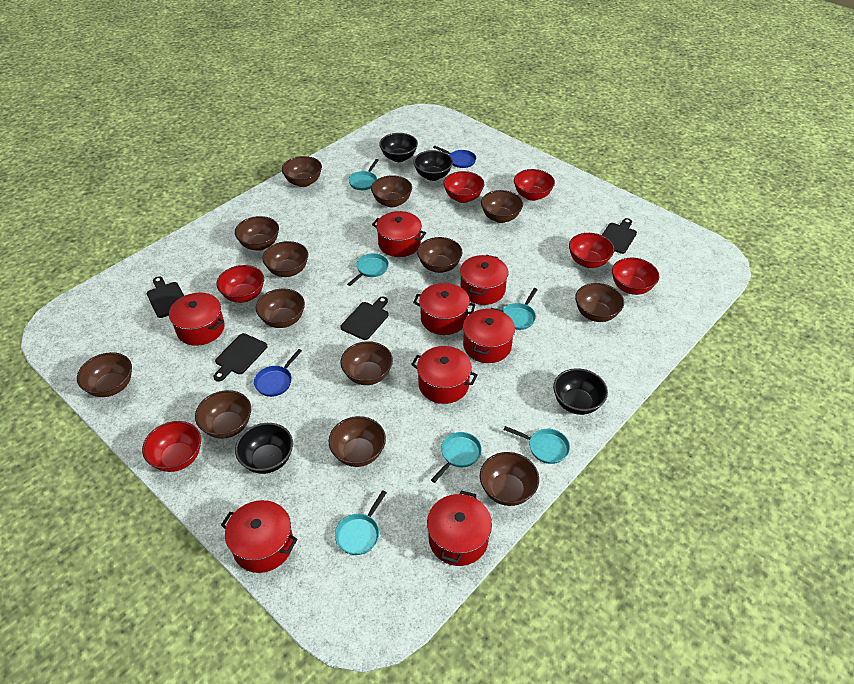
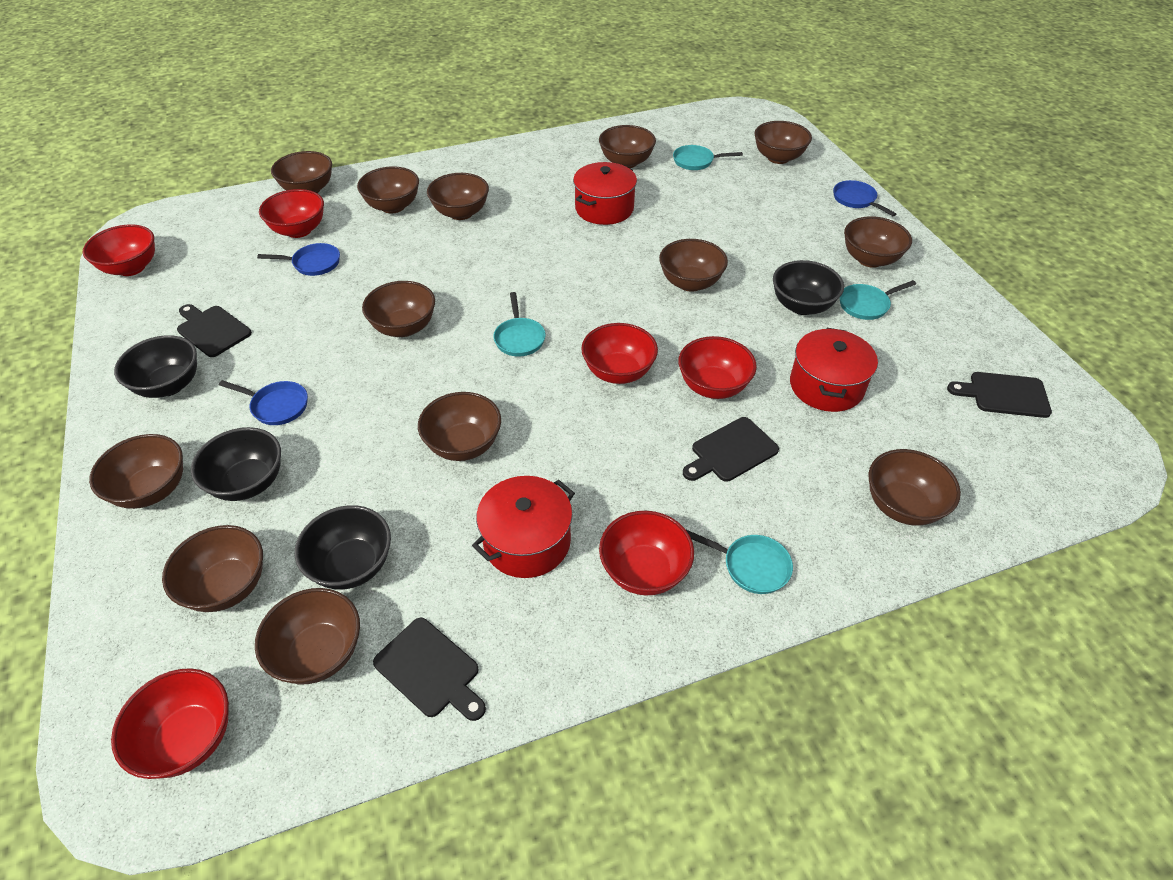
blue pan: [254,349,302,397] [433,146,476,168] = 2 -> [219,380,308,425] [257,243,340,276] [833,180,896,216] = 3
red pot: [169,293,225,346] [221,500,298,573] [372,211,426,257] [411,346,477,404] [413,283,476,335] [427,490,492,566] [460,255,509,305] [463,308,515,363] = 8 -> [472,476,575,578] [573,162,637,225] [790,328,878,412] = 3
turquoise pan: [335,490,387,555] [347,253,389,286] [348,159,379,190] [431,432,482,483] [503,288,538,330] [503,426,570,464] = 6 -> [493,292,546,357] [673,145,743,170] [686,530,793,594] [840,280,916,320] = 4

